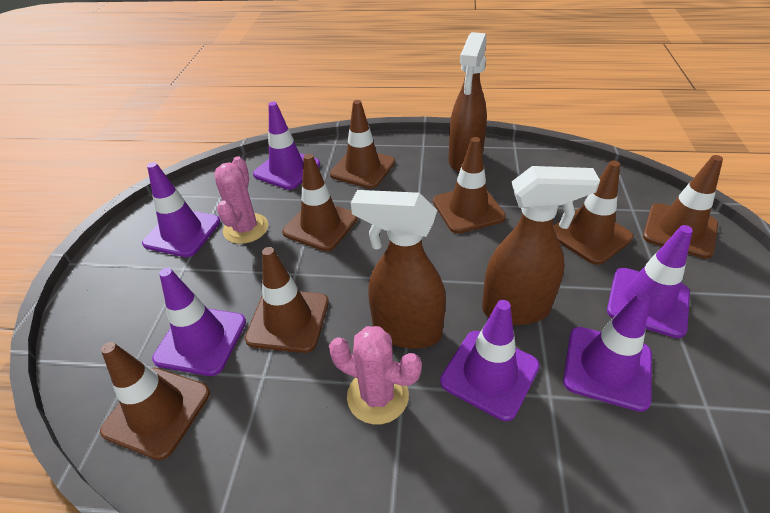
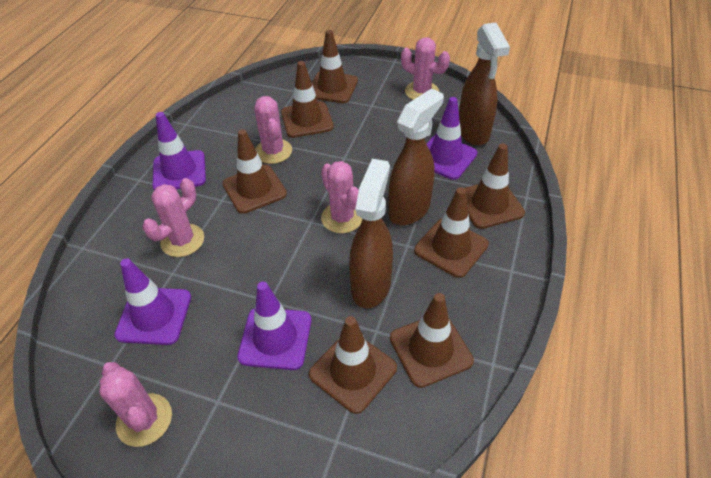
pink cactus: [214,157,268,244] [329,326,422,424] = 2 -> [99,362,172,447] [142,178,204,257] [254,96,292,164] [321,161,362,233] [401,37,450,100] = 5
purple traffic cone: [142,162,220,257] [152,268,246,376] [253,102,320,190] [440,300,540,421] [563,292,652,412] [607,225,693,338] = 6 -> [114,258,191,345] [153,112,206,190] [237,282,311,370] [426,97,477,180] = 4

